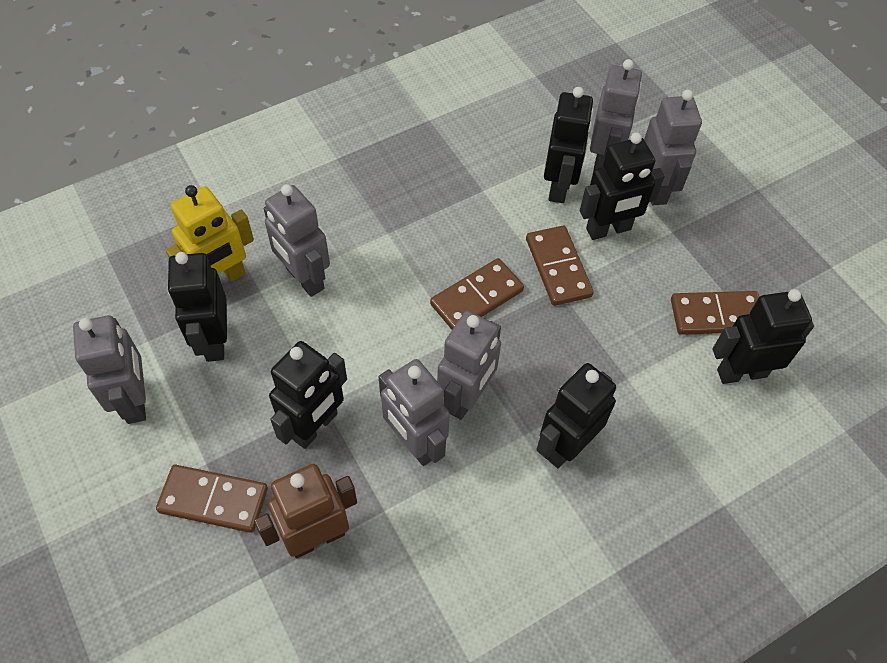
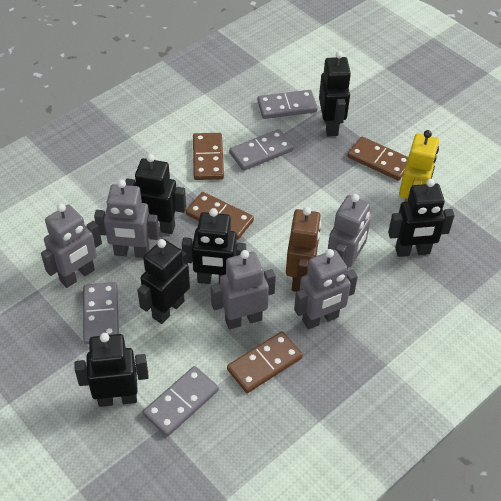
grey domino: none = 0 -> [83,282,119,344] [143,366,219,437] [229,129,293,171] [257,90,318,119] = 4
grey robot: [73,315,146,424] [264,184,330,297] [379,359,450,466] [437,311,501,420] [590,59,642,171] [644,90,702,205] = 6 -> [41,204,102,288] [94,180,159,258] [211,250,276,330] [294,249,358,330] [328,194,371,271] = 5

